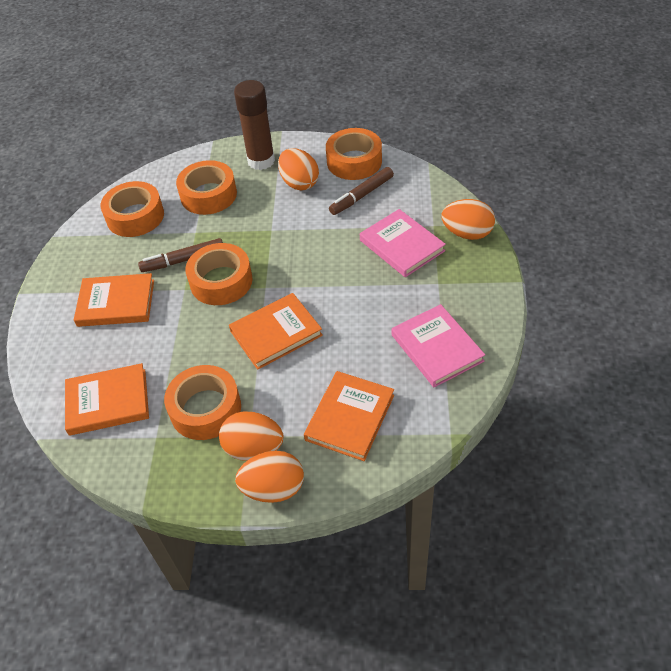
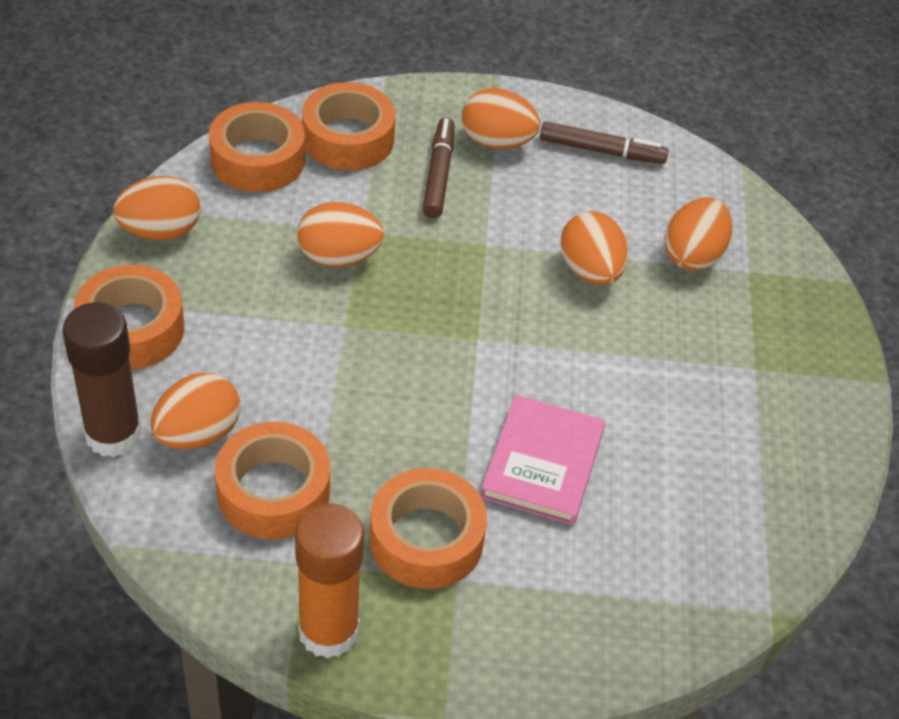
orange book: [65,363,149,436] [74,273,154,327] [229,293,323,370] [304,371,394,461] = 4 -> none = 0
orange egg: [219,412,284,461] [235,451,304,503] [278,148,319,191] [441,199,495,240] = 4 -> [113,176,200,240] [151,373,241,450] [298,202,384,267] [462,88,540,149] [560,211,628,285] [664,197,732,271] = 6
orange glue stick: none = 0 -> [295,503,364,659] = 1
pink book: [360,209,446,277] [392,304,485,387] = 2 -> [481,395,605,525] = 1

